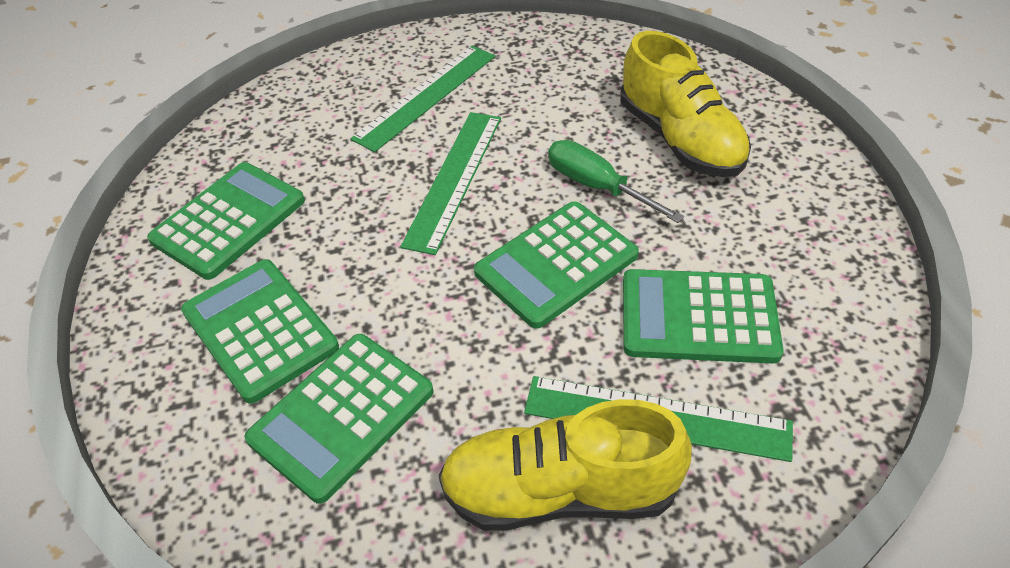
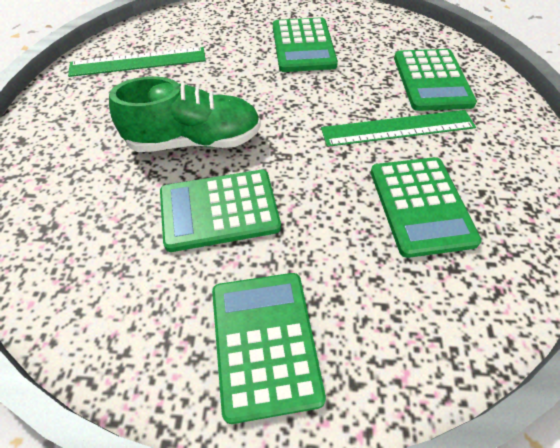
green ruler: [351,46,495,152] [400,112,501,255] [524,376,793,462] = 3 -> [68,47,206,77] [321,110,476,147] = 2
green screwdriver: [548,140,684,223] = 1 -> none = 0
green shoe: none = 0 -> [109,76,261,152] = 1
yellow shoe: [438,399,692,531] [620,31,751,177] = 2 -> none = 0

